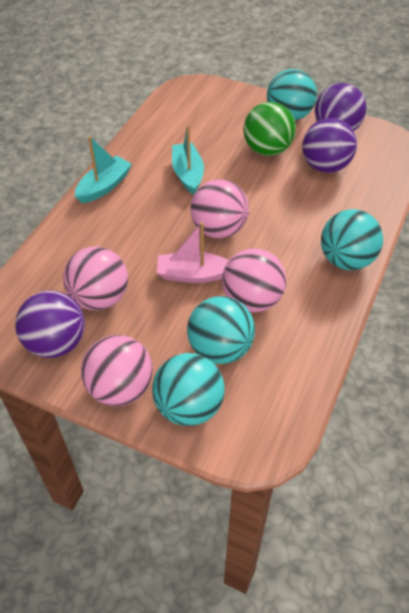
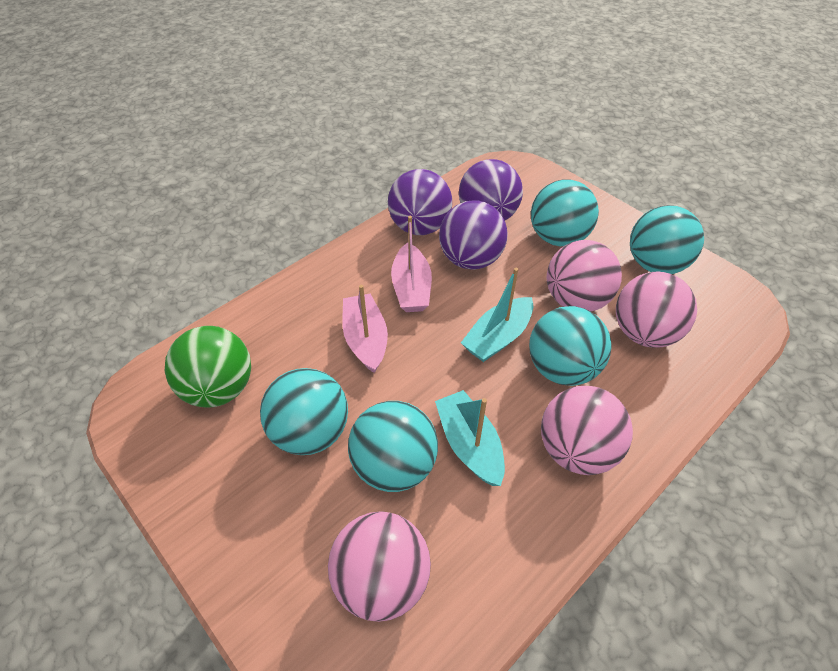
pink boat: [157,222,229,283] = 1 -> [342,285,388,373] [391,216,432,312] = 2
turquoise ball: [152,353,225,426] [187,296,255,364] [267,69,317,121] [321,209,383,270] = 4 -> [260,368,348,455] [348,401,438,492] [529,306,611,386] [531,179,599,246] [630,205,704,274] = 5

